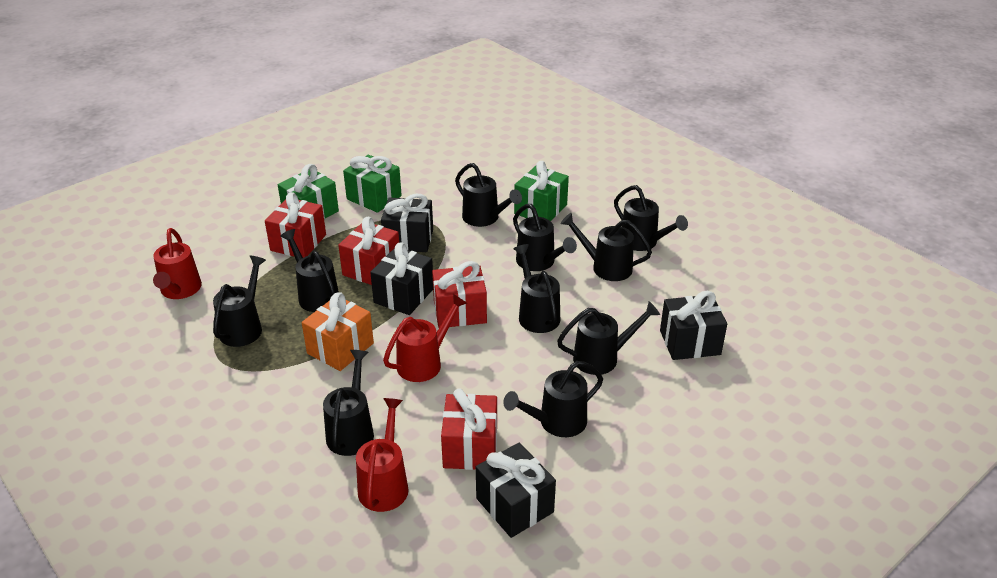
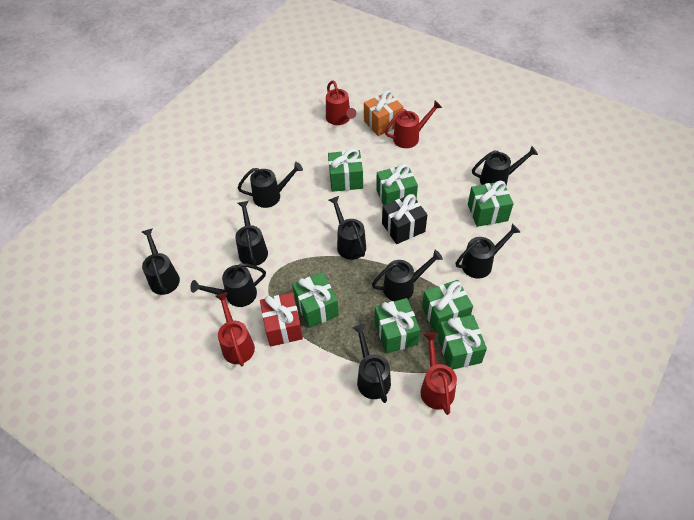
black gift: [370,242,433,315] [381,194,433,252] [476,443,556,538] [660,291,727,360] = 4 -> [382,194,427,244] = 1
black watering can: [213,256,266,347] [280,229,339,312] [323,350,374,456] [455,163,522,227] [503,361,603,437] [513,204,577,271] [513,244,560,333] [557,301,660,375] [560,213,652,281] [614,185,688,251] = 10 -> [142,228,180,295] [190,263,266,307] [235,201,268,266] [238,162,303,208] [329,196,366,260] [353,324,391,403] [372,250,443,301] [456,224,520,279] [472,146,538,185] = 9
green gift: [278,164,339,219] [343,155,402,213] [514,161,569,221] = 3 -> [292,272,339,328] [328,148,363,192] [375,298,420,354] [376,164,418,206] [422,280,473,333] [437,315,487,370] [468,181,513,227] = 7
red gift: [265,192,326,258] [338,217,399,285] [432,261,487,328] [441,388,497,470] = 4 -> [260,293,303,347] = 1
red watering can: [153,228,202,299] [356,398,409,512] [383,294,467,382] = 3 -> [215,292,255,366] [326,80,356,125] [385,100,442,148] [420,332,457,415] = 4

